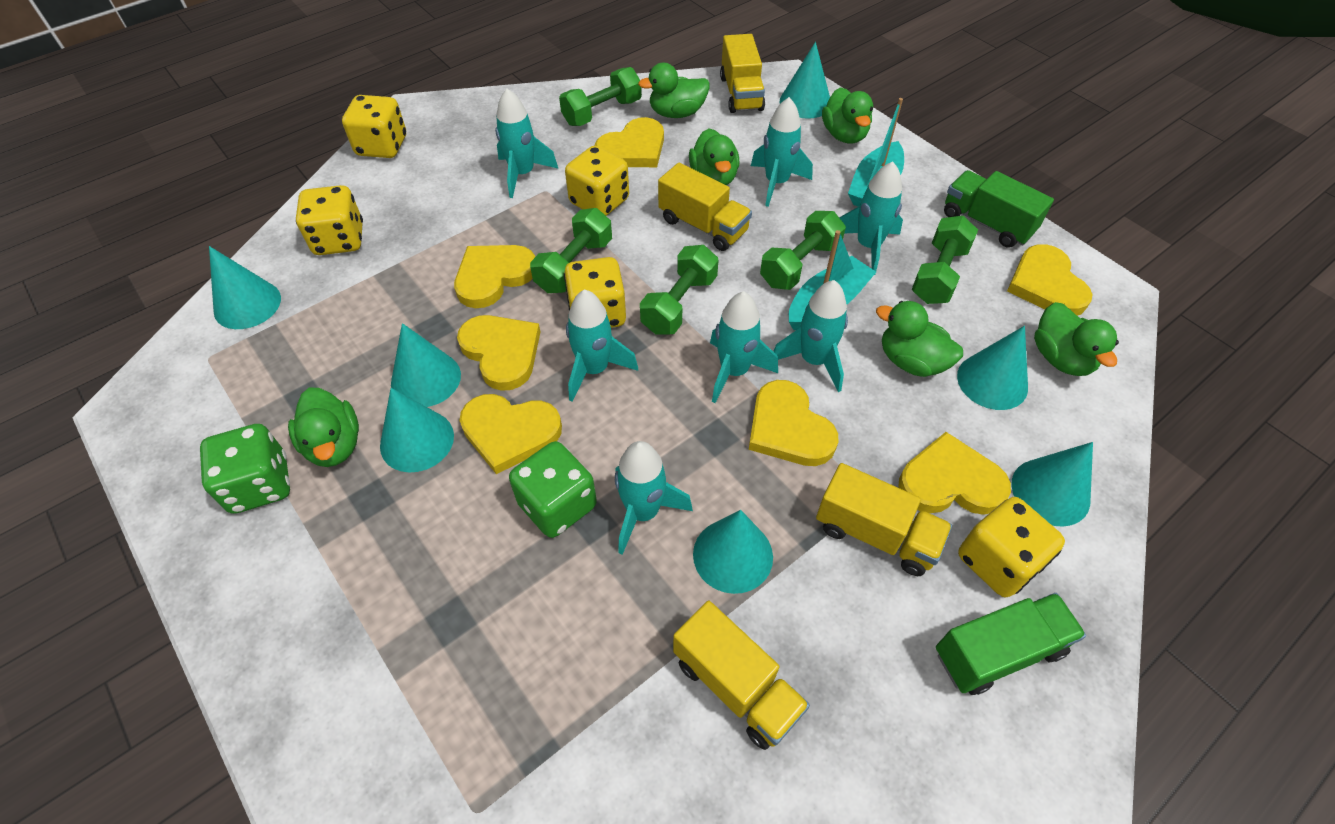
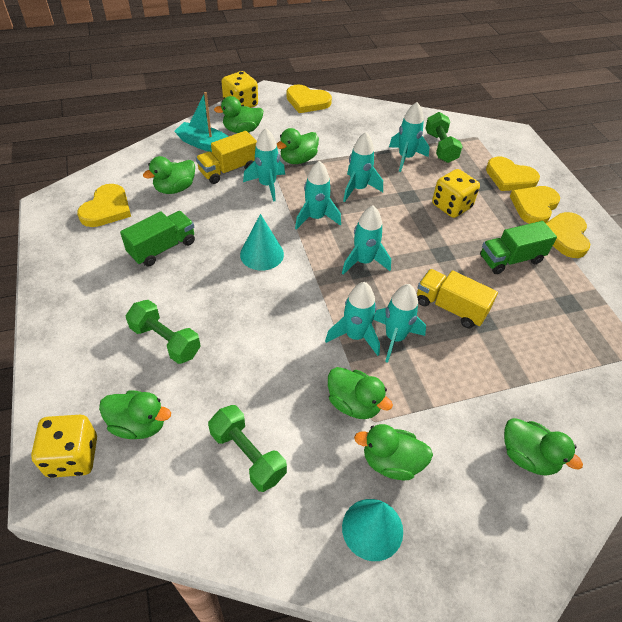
green dice: [200,424,290,514] [509,441,597,538] = 2 -> none = 0
green duck: [288,388,359,467] [638,63,710,118] [689,129,739,185] [822,87,873,144] [876,301,963,377] [1034,302,1119,376] = 6 -> [99,390,171,439] [143,156,195,194] [214,96,263,133] [277,128,319,164] [328,367,393,419] [354,424,433,480] [504,418,583,476] = 7
green dumbbell: [530,208,612,293] [559,67,642,126] [640,245,719,335] [760,211,846,290] [912,216,978,304] = 5 -> [126,300,201,364] [208,405,287,492] [425,112,463,163] = 3
turquoise boat: [789,230,876,330] [848,98,904,207] = 2 -> [174,92,229,152] = 1
turquoise cone: [209,246,281,329] [380,388,454,472] [391,323,461,407] [693,510,773,594] [780,42,830,119] [957,326,1028,410] [1012,442,1093,527] = 7 -> [240,214,284,270] [342,499,403,561] = 2
yellow dice: [296,185,363,255] [342,95,406,158] [564,257,626,328] [565,146,629,216] [958,497,1065,597] = 5 -> [31,415,97,478] [221,71,258,108] [432,169,480,218] = 3
yellow heart: [454,245,535,308] [457,315,540,391] [460,394,562,474] [595,117,664,167] [749,380,839,466] [898,432,1011,515] [1007,244,1093,316] = 7 -> [77,184,131,227] [286,84,332,113] [486,157,540,191] [510,186,560,224] [546,212,590,258] = 5
yellow truck: [658,163,752,251] [673,601,810,750] [720,34,765,113] [816,463,952,576] = 4 -> [196,131,257,184] [417,269,498,328] = 2

